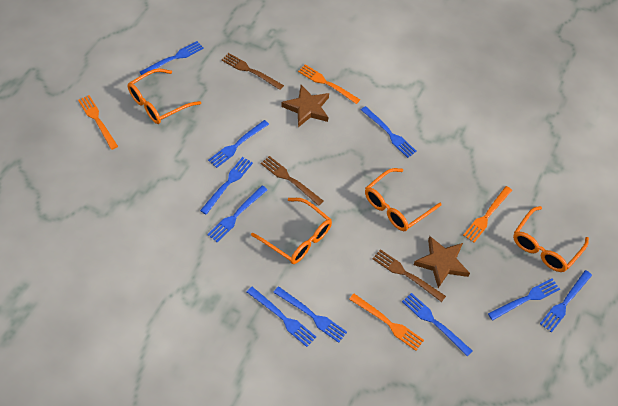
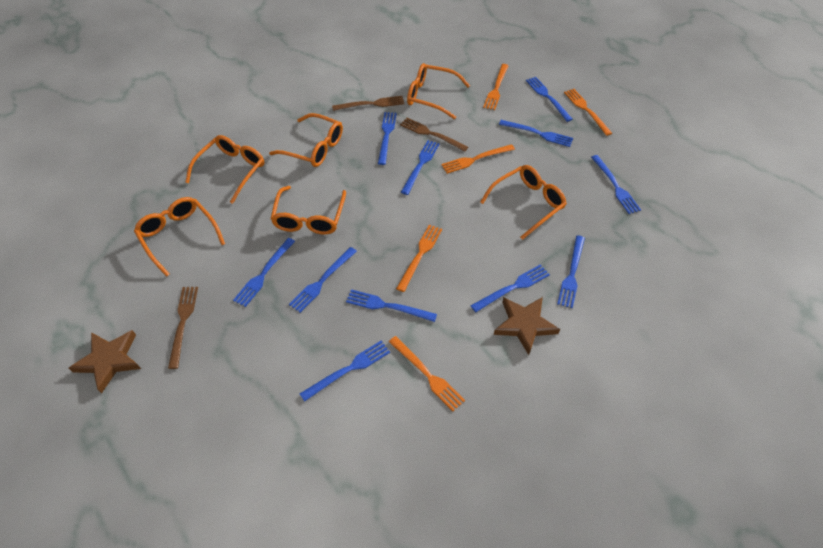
blue fork: [140,41,204,75] [200,157,253,215] [207,186,268,242] [208,120,269,168] [247,287,316,347] [273,286,347,343] [361,106,417,158] [402,293,472,356] [488,279,560,320] [540,270,592,333] = 10 -> [233,238,295,307] [289,247,357,313] [300,341,390,402] [346,289,437,322] [378,112,397,165] [401,140,440,195] [471,264,550,312] [499,120,573,147] [526,77,573,122] [557,235,585,308] [591,155,641,214] = 11
orange fork: [78,95,118,150] [298,65,360,104] [349,294,424,351] [463,186,512,243] = 4 -> [389,336,465,411] [396,224,442,292] [441,144,515,174] [483,64,509,110] [564,89,612,136] = 5
orange glasses: [128,68,201,124] [251,198,332,264] [365,168,442,231] [513,206,589,272] = 4 -> [134,197,225,277] [185,135,264,204] [269,113,343,167] [271,186,346,234] [407,63,470,119] [480,165,567,240] = 6

